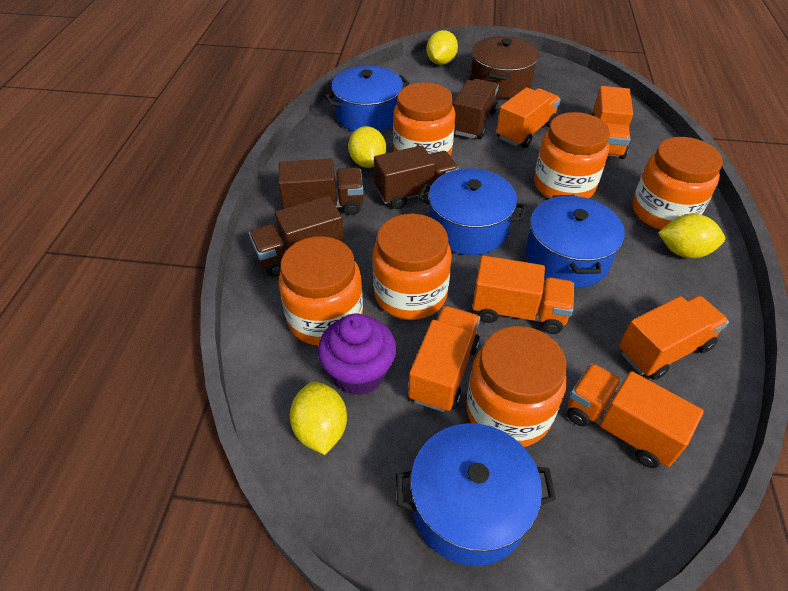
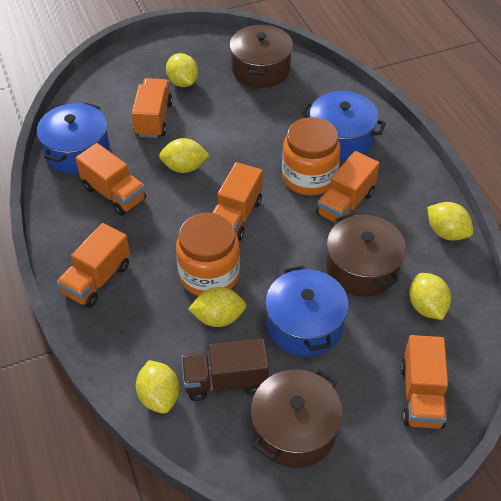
blue pot: [324,66,409,132] [396,423,556,566] [418,168,527,255] [525,195,625,288] = 4 -> [37,102,110,174] [265,266,349,357] [302,91,386,161] = 3
brown pot: [470,36,539,98] = 1 -> [230,25,293,88] [251,369,342,468] [326,213,406,297] = 3
brown truck: [249,196,344,277] [278,158,363,215] [374,145,459,209] [453,79,499,139] = 4 -> [181,338,269,401] = 1
orange jar: [279,236,363,346] [372,214,452,320] [393,82,455,156] [466,326,567,447] [534,112,610,199] [632,137,723,230] = 6 -> [176,213,240,296] [282,117,340,196] = 2
purple cupcake: [318,313,397,395] = 1 -> none = 0
yellow lemon: [290,381,347,455] [348,126,386,168] [426,30,458,65] [658,214,725,258] = 4 -> [136,360,179,414] [159,138,209,173] [166,53,198,87] [188,287,246,327] [409,273,451,320] [427,202,473,241] = 6

